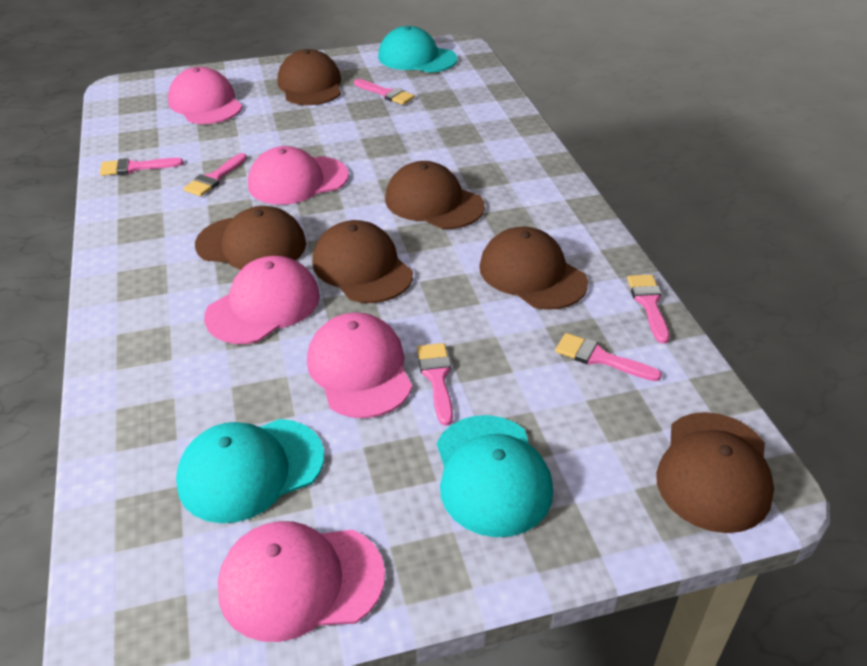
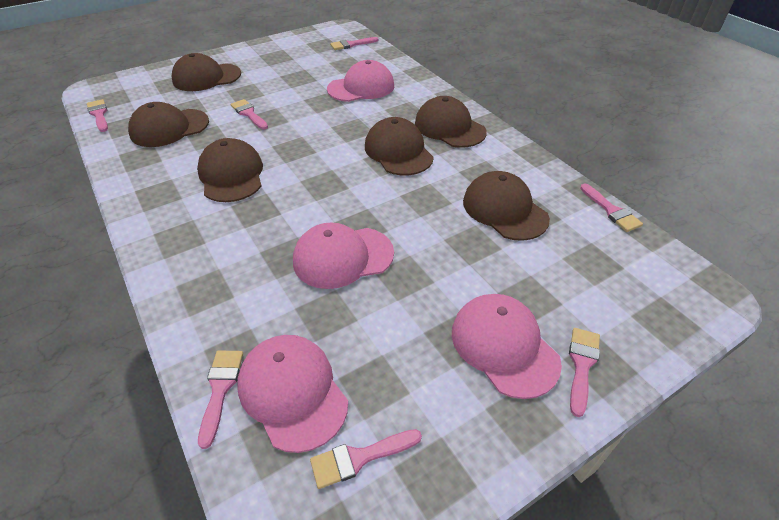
pink brush: [100,158,183,176] [184,153,247,197] [354,79,415,105] [417,343,453,426] [555,333,662,381] [627,275,669,343] = 6 -> [87,99,108,132] [198,350,243,449] [231,99,268,130] [310,429,422,489] [330,37,378,50] [569,328,600,417] [580,183,643,232] = 7
pink cap: [168,67,242,124] [204,256,320,344] [218,521,385,642] [248,146,349,205] [307,313,412,418] = 5 -> [237,335,348,453] [293,223,394,289] [327,60,394,102] [452,294,562,399] = 4
turquoise cap: [176,419,324,523] [378,26,457,73] [437,415,553,537] = 3 -> none = 0

